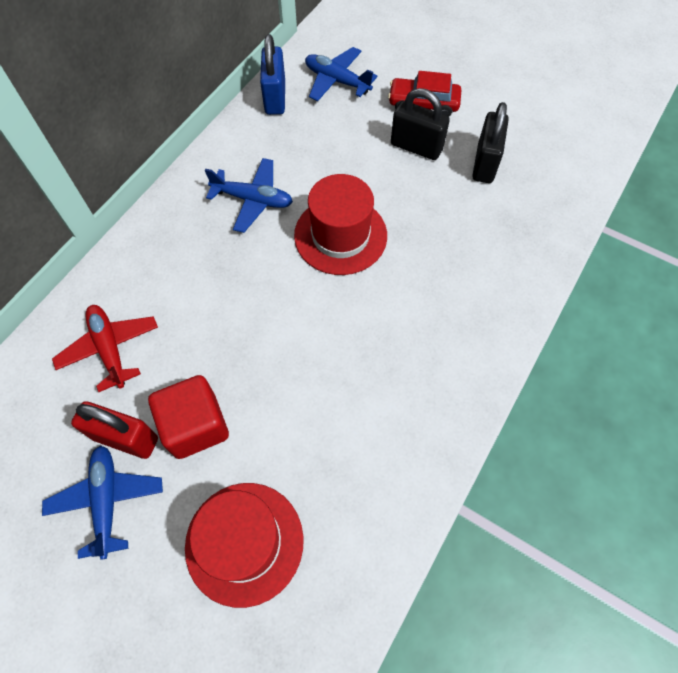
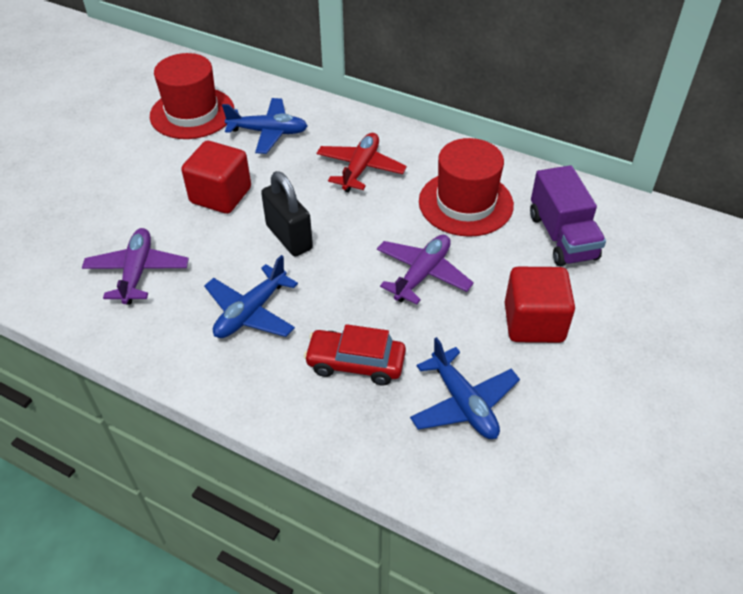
black padlock: [391,88,450,160] [472,102,509,183] = 2 -> [261,171,313,257] = 1
blue padlock: [260,34,285,115] = 1 -> none = 0
purple plane: none = 0 -> [82,228,189,304] [377,235,474,305] = 2
purple truck: none = 0 -> [530,165,606,267] = 1
red cube: [148,375,229,459] = 1 -> [181,141,251,214] [505,267,575,343] = 2
red padlock: [71,401,158,459] = 1 -> none = 0

